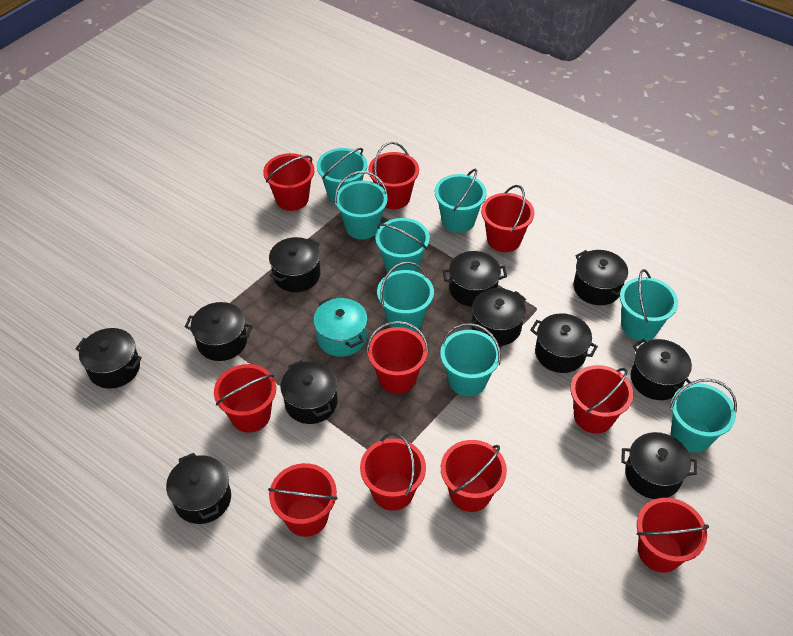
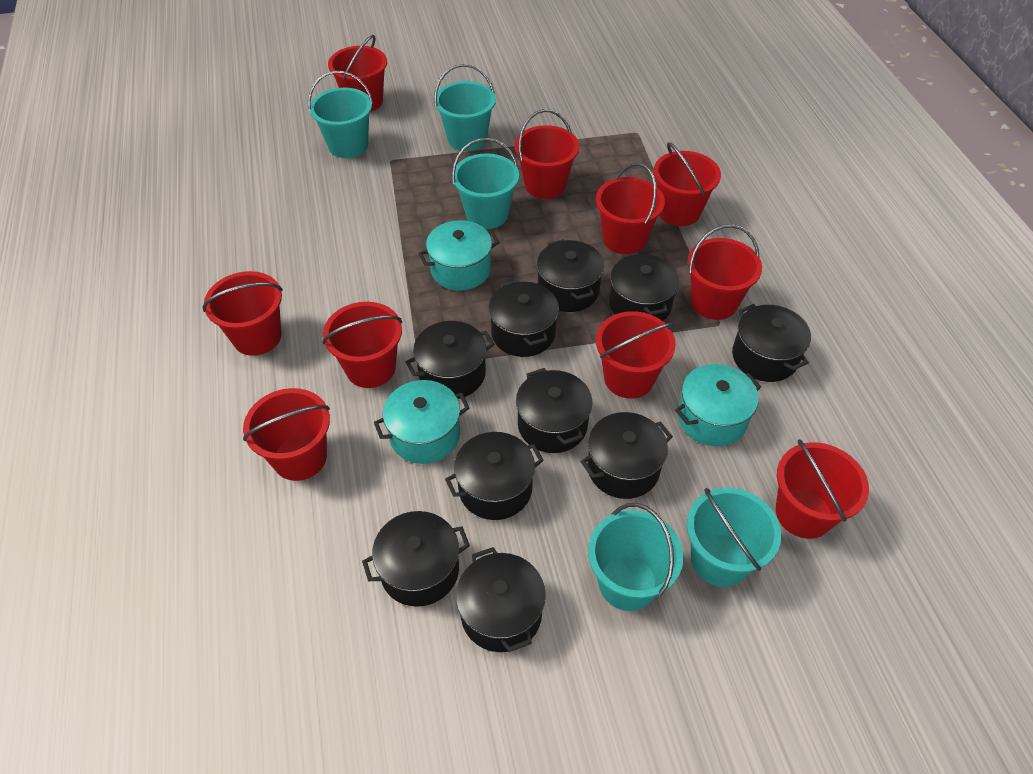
black pot: [75,328,142,389] [166,453,231,524] [185,302,253,361] [269,237,320,292] [280,360,338,424] [442,251,507,307] [472,288,526,346] [530,313,598,373] [573,250,628,305] [621,432,697,499] [631,339,692,400] = 11 -> [362,511,470,607] [406,321,494,399] [445,432,544,520] [456,547,546,652] [489,280,559,357] [516,368,593,453] [537,239,604,312] [581,412,673,499] [609,253,679,321] [732,304,811,382] = 10
turquoise bucket: [317,148,367,203] [335,171,388,239] [375,218,430,273] [377,261,434,331] [435,169,487,233] [440,323,501,396] [620,269,678,341] [670,379,737,453] = 8 -> [308,71,373,158] [434,64,496,151] [452,138,519,229] [588,503,684,611] [687,487,781,587] = 5
turquoise pot: [313,298,368,357] = 1 -> [374,380,470,464] [418,220,500,291] [675,364,761,446] = 3

